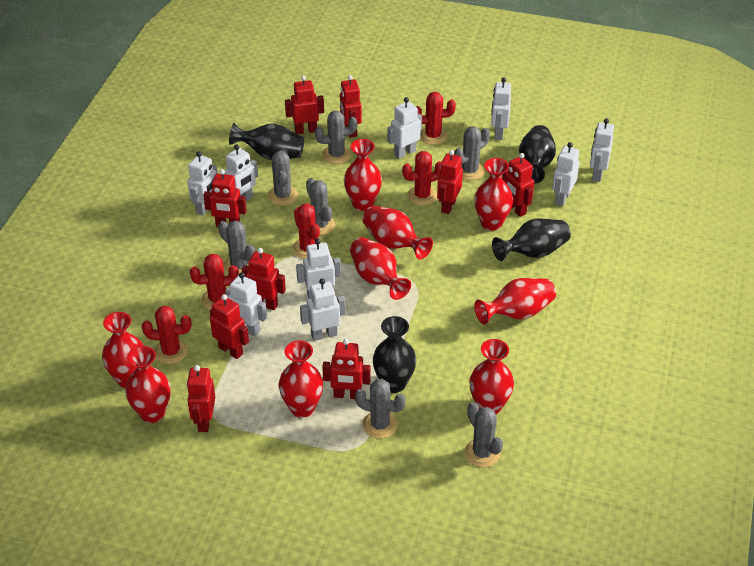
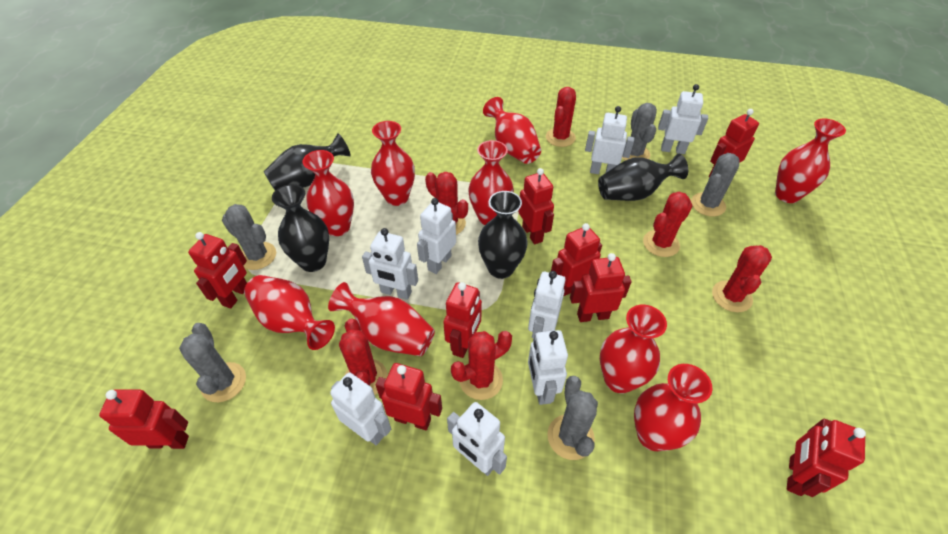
grey cactus: [218,221,255,274] [268,151,298,205] [306,178,336,236] [315,110,357,164] [355,379,406,439] [454,126,490,180] [464,402,503,467] = 7 -> [179,323,246,402] [222,204,276,270] [547,376,598,460] [622,103,657,160] [691,153,739,217] = 5
red cactus: [142,305,191,364] [190,254,239,310] [293,203,322,259] [402,151,441,206] [416,92,456,145] = 5 -> [339,318,387,395] [425,172,468,235] [451,331,512,400] [546,87,576,147] [643,192,692,257] [712,245,772,312] = 6
white robot: [187,151,218,215] [224,144,258,201] [225,272,267,336] [296,239,341,299] [300,279,345,341] [387,97,422,159] [491,77,511,140] [552,142,579,206] [590,118,614,182] = 9 -> [330,372,391,445] [362,228,418,300] [417,198,456,274] [447,402,507,476] [528,271,566,342] [528,330,568,405] [585,106,635,174] [658,84,708,154] = 8

